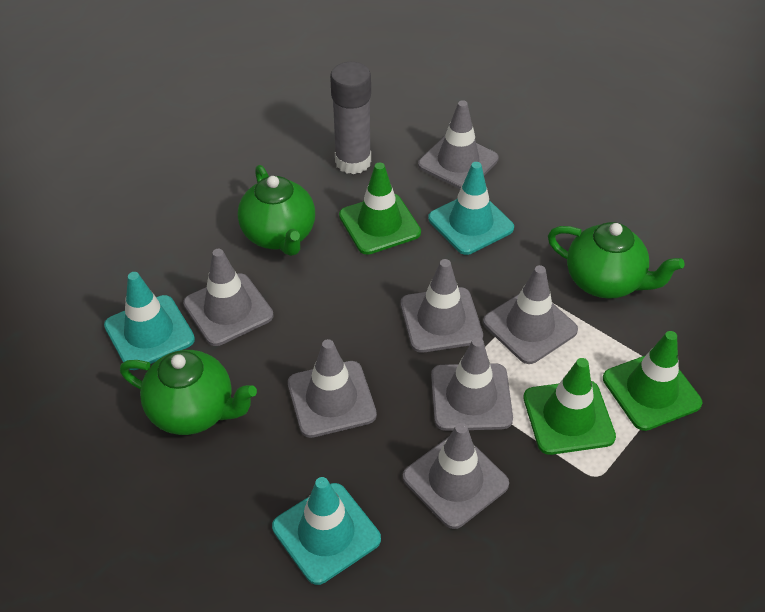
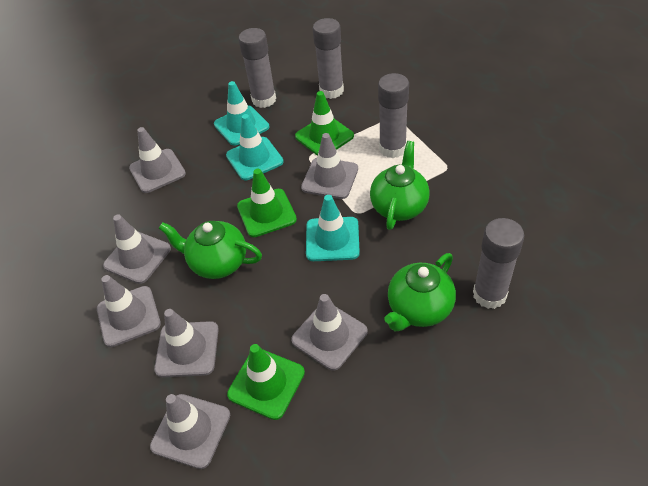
grey glue stick: [330,62,371,174] = 1 -> [238,28,276,108] [313,18,344,99] [378,73,409,158] [473,218,524,309] = 4

